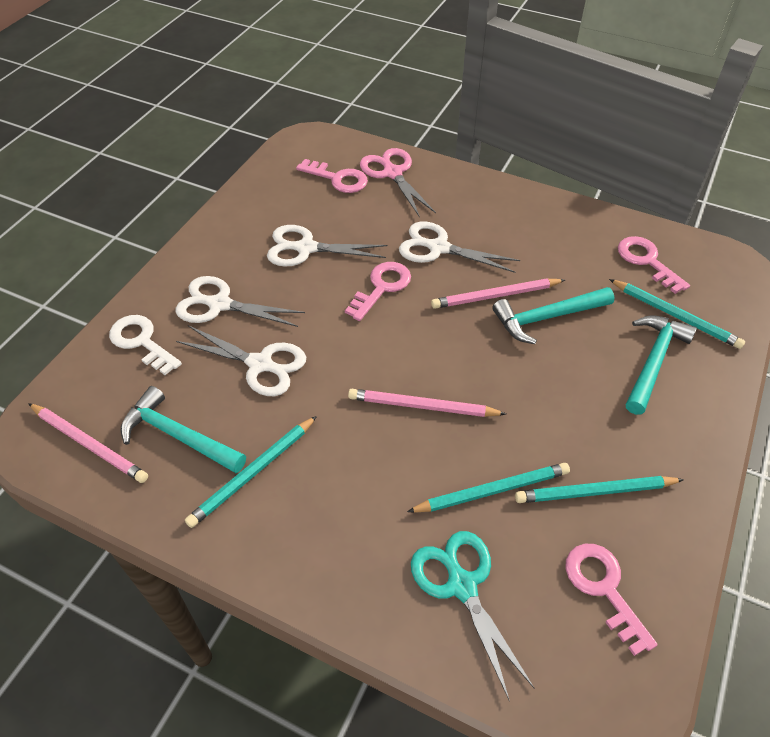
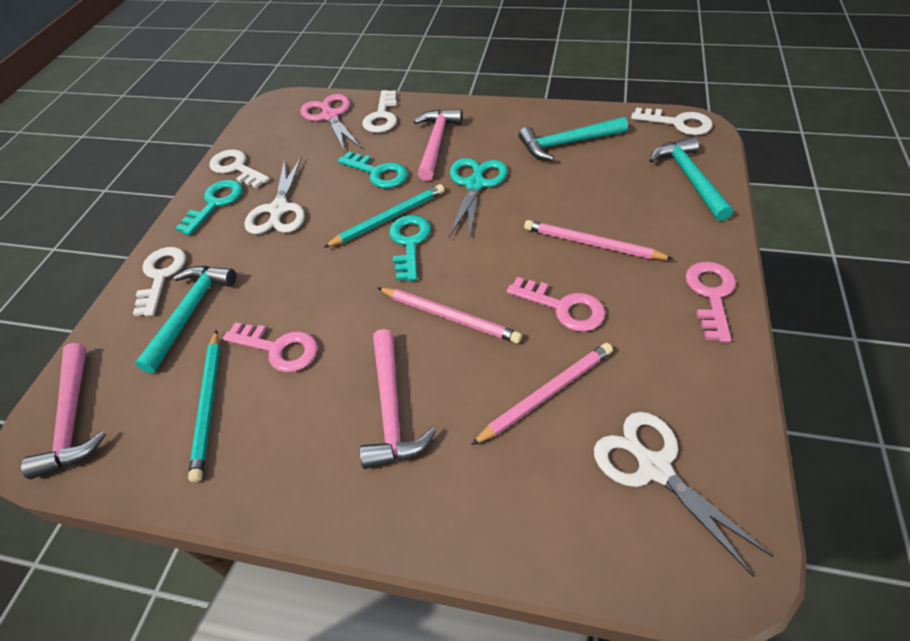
pink hammer: none = 0 -> [21,343,106,479] [360,329,436,469] [414,109,463,181] = 3
pink key: [296,159,368,193] [345,262,411,321] [565,544,658,656] [618,236,690,294] = 4 -> [223,322,318,373] [507,277,605,332] [685,261,736,342] = 3
turquoise key: none = 0 -> [176,180,243,235] [338,152,408,188] [389,215,431,281] = 3
turquoise pencil: [185,416,317,528] [407,463,570,513] [515,476,684,503] [609,279,745,349] = 4 -> [188,330,220,482] [323,184,444,248] = 2
white key: [109,315,182,375] = 1 -> [133,247,186,316] [210,149,270,188] [362,90,397,133] [631,107,713,135] = 4
white scissors: [176,276,305,327] [176,325,306,396] [267,225,388,267] [399,222,520,273] = 4 -> [244,156,305,234] [594,412,773,577] = 2

